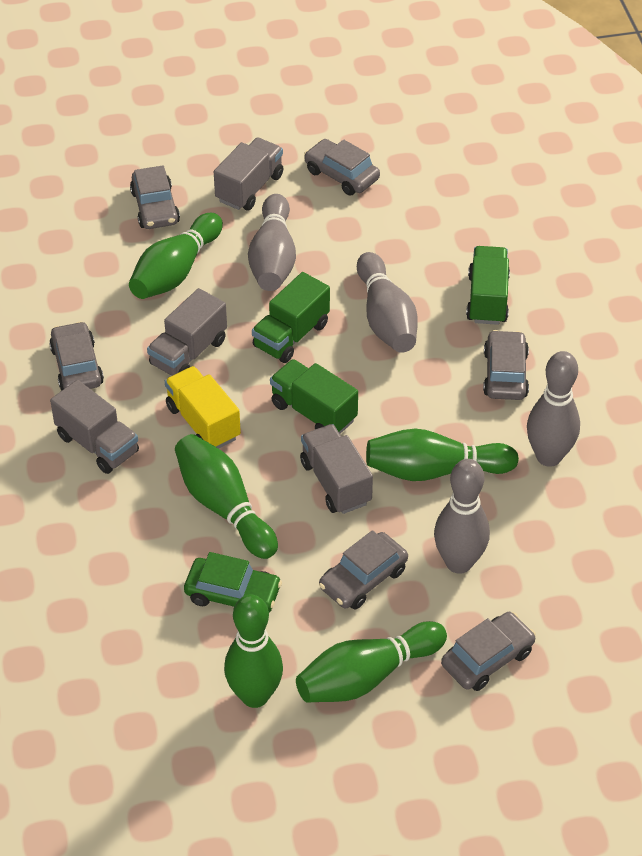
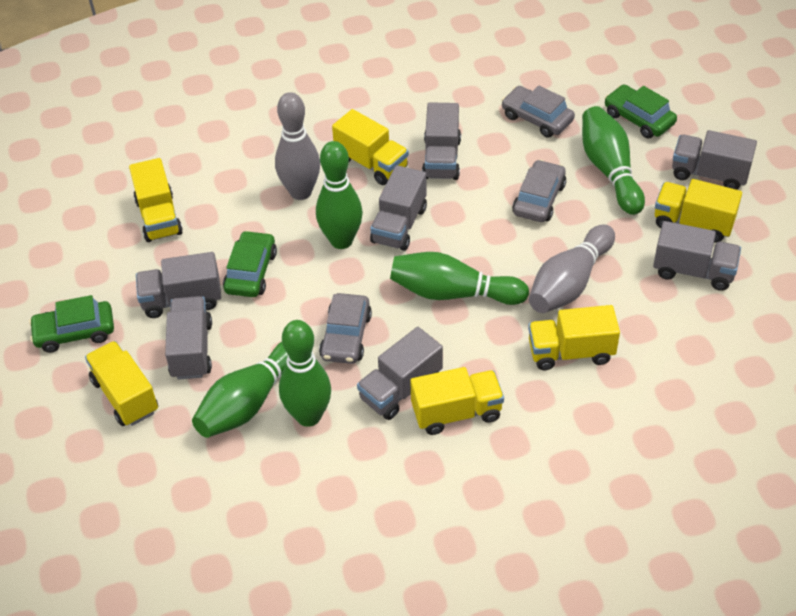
green car: [184,552,282,613] = 1 -> [29,295,114,353] [223,230,277,297] [605,84,677,138] = 3
green truck: [252,272,330,363] [270,359,358,434] [466,246,510,325] = 3 -> none = 0
grey bowling pin: [248,194,296,291] [357,252,418,353] [434,459,490,574] [527,351,580,467] = 4 -> [275,92,320,200] [529,225,615,313] = 2
grey car: [49,321,104,390] [130,165,180,229] [304,139,380,196] [319,530,408,610] [441,612,536,691] [483,330,529,400] = 6 -> [319,293,372,364] [501,85,575,138] [512,160,566,222] = 3
grey truck: [50,380,139,474] [147,288,227,376] [214,138,284,210] [300,424,373,514] = 4 -> [136,252,221,318] [165,296,212,380] [357,327,443,420] [370,165,427,251] [422,102,461,180] [653,221,741,291] [672,130,757,190] = 7
yellow truck: [165,366,241,449] = 1 -> [85,341,158,426] [129,158,183,242] [332,109,409,185] [410,367,504,435] [528,305,620,370] [655,179,742,243] = 6

